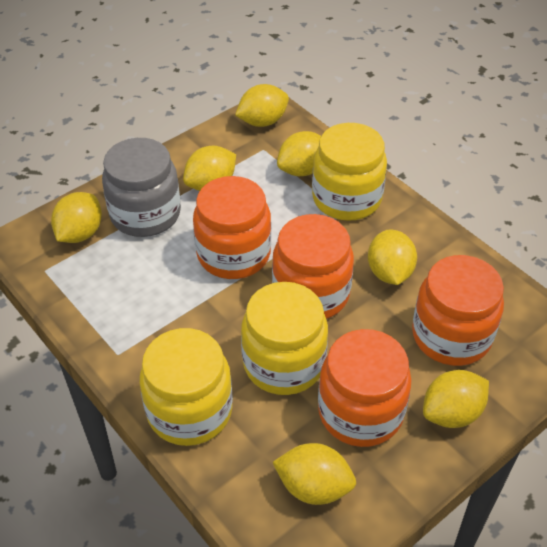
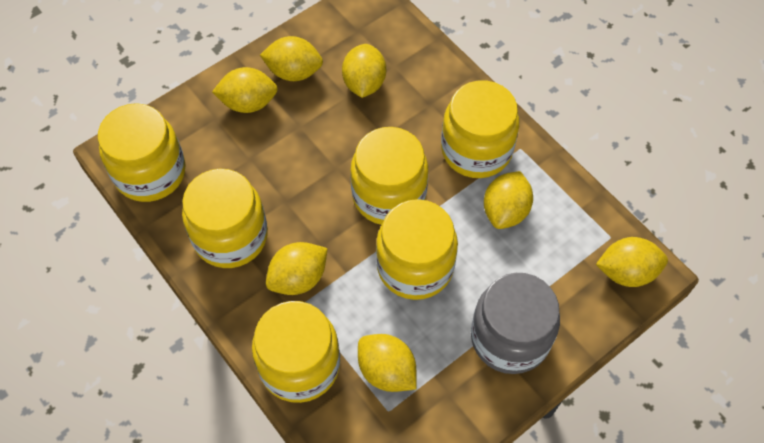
orange jar: [193,176,271,279] [272,214,354,319] [318,329,412,447] [412,255,504,366] = 4 -> none = 0
yellow jar: [140,328,233,446] [241,282,328,395] [312,123,387,221] = 3 -> [98,103,186,202] [182,168,268,268] [252,301,340,403] [350,127,428,225] [376,199,458,300] [441,80,519,178] = 6

